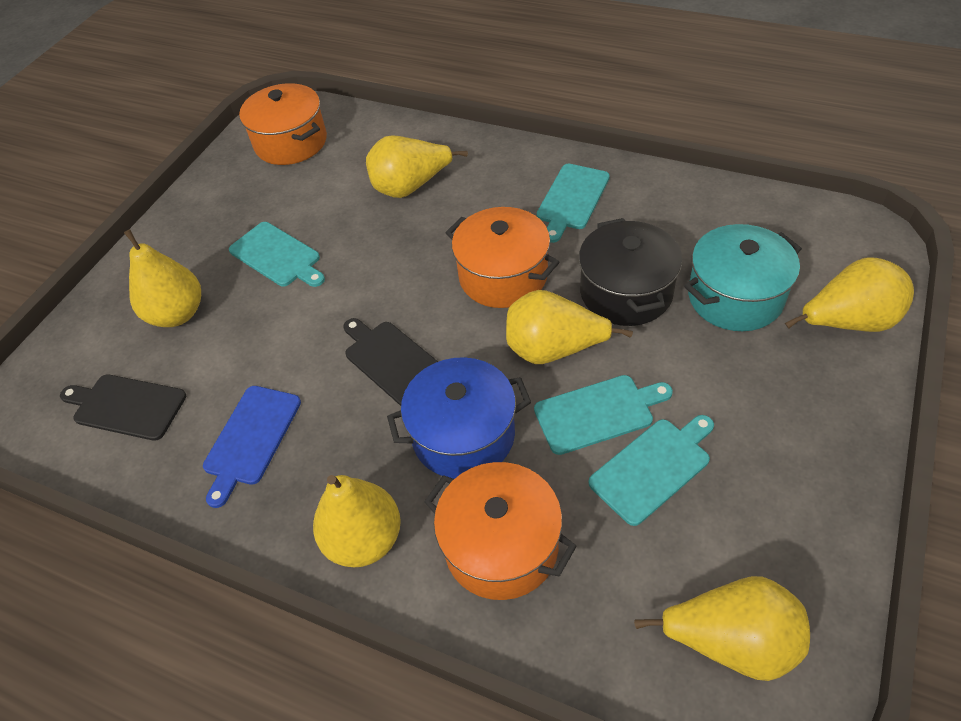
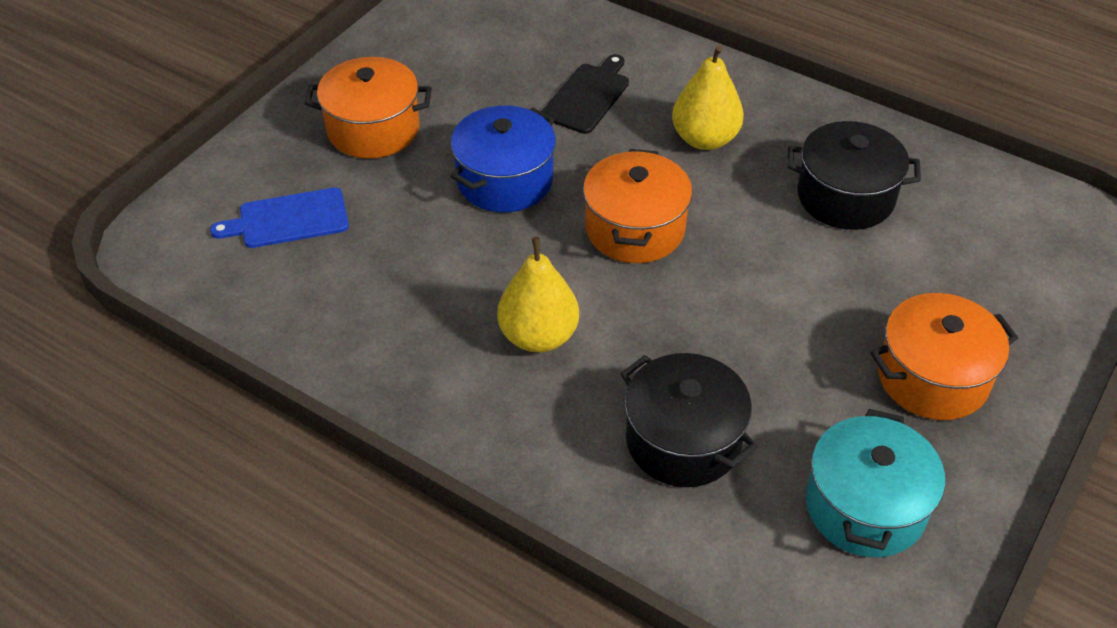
black cutting board: [60,374,186,441] [343,318,438,406] = 2 -> [542,54,629,134] = 1
black pot: [579,218,682,326] = 1 -> [620,353,758,487] [787,121,921,230] = 2
turquoise cutting board: [229,222,325,287] [534,375,673,455] [537,164,610,243] [589,415,714,526] = 4 -> none = 0
yellow pear: [124,229,201,327] [313,475,401,568] [366,135,468,198] [506,290,633,364] [634,576,810,681] [785,257,914,332] = 6 -> [497,237,579,352] [672,45,744,150] = 2

